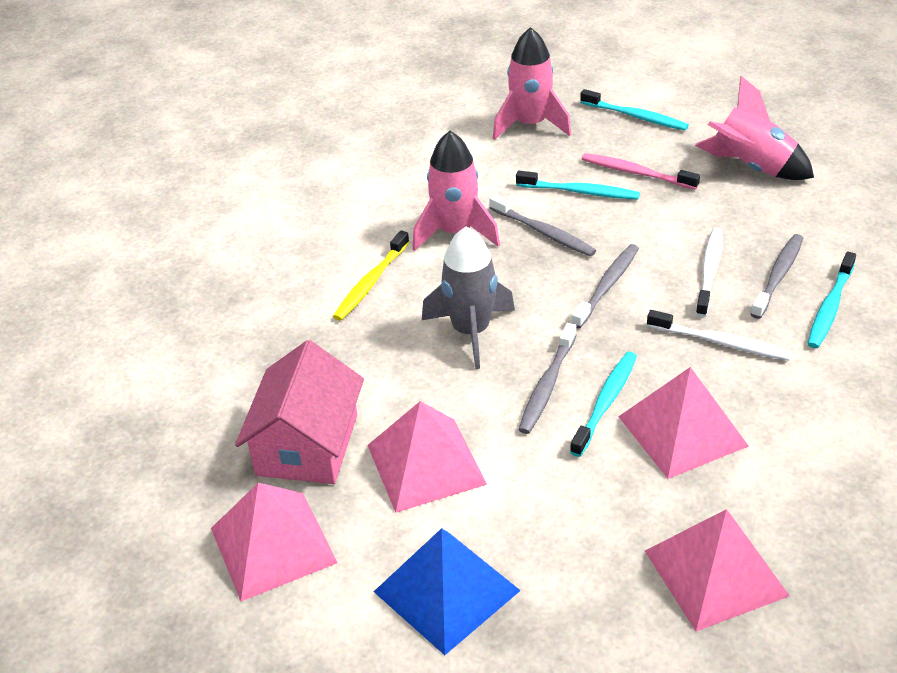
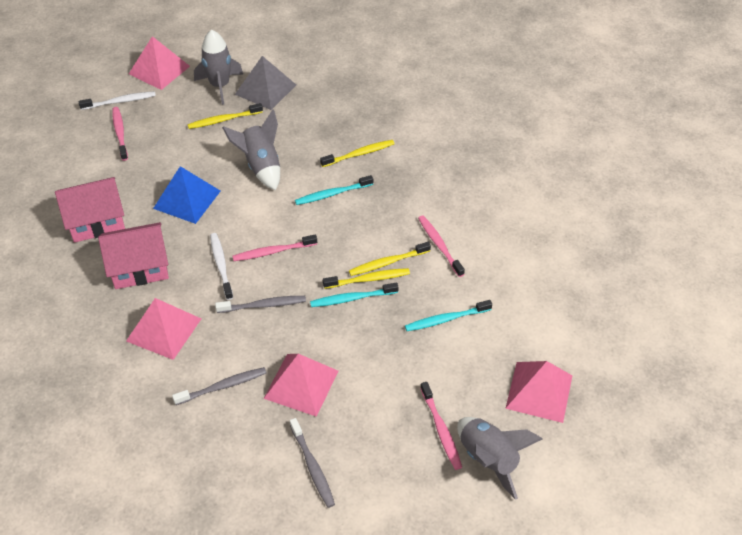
grey pyramid: none = 0 -> [235,56,296,110] = 1
grey rocket: [422,227,515,369] = 1 -> [194,30,243,105] [222,109,280,190] [457,417,543,500] = 3
grey toothbrush: [489,194,596,257] [518,323,577,434] [571,244,639,328] [751,234,803,319] = 4 -> [172,367,267,405] [215,296,306,313] [290,418,335,508] = 3
pink house: [235,340,364,484] = 1 -> [55,177,125,243] [98,222,169,289] = 2
pink rocket: [412,131,500,251] [493,27,571,140] [695,76,814,180] = 3 -> none = 0
pink toothbrush: [582,153,700,190] = 1 -> [112,107,128,161] [233,235,317,261] [418,215,465,277] [420,382,462,470] = 4
turquoise toothbrush: [516,171,640,200] [570,352,637,457] [580,89,689,130] [807,251,856,348] = 4 -> [295,175,373,205] [310,282,399,307] [405,300,492,331] = 3
yellow toothbrush: [333,230,409,321] = 1 -> [188,103,263,129] [320,140,394,167] [323,268,410,289] [349,242,431,276] = 4

